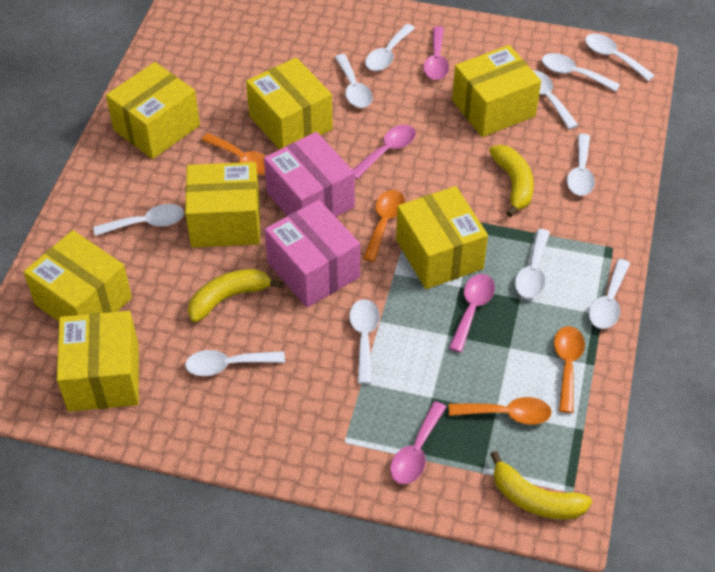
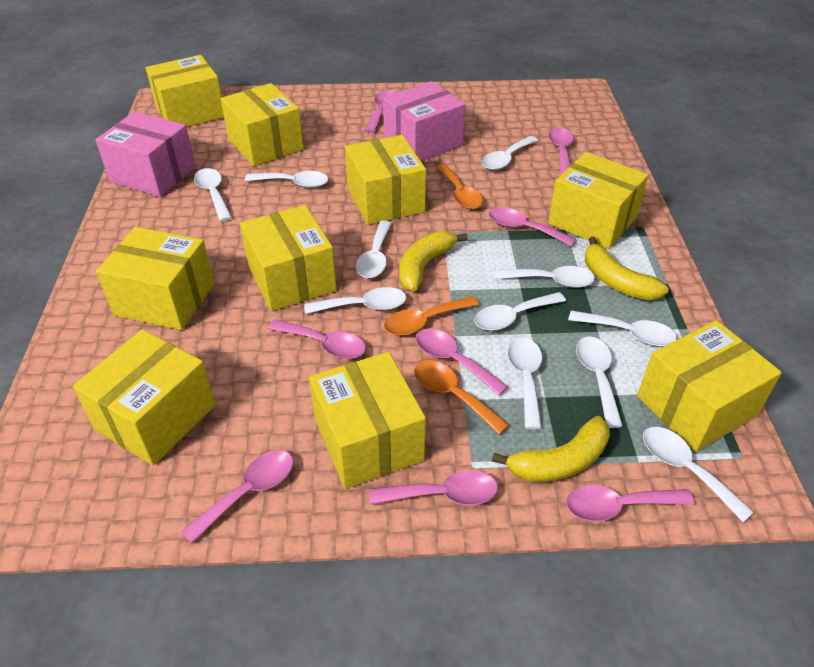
orange spoon: [201,133,266,175] [363,190,405,262] [449,397,552,425] [554,326,585,413] = 4 -> [384,296,479,336] [414,360,509,434] [435,164,483,209] = 3
pink spoon: [352,125,416,179] [390,401,446,484] [423,26,449,80] [449,274,495,352] = 4 -> [181,450,294,543] [268,319,366,359] [365,90,396,133] [369,470,498,505] [416,328,508,396] [489,207,576,247] [549,128,574,175] [566,485,694,521] = 8
yellow box: [24,230,132,322] [57,311,139,412] [106,62,200,159] [185,162,260,248] [246,57,333,150] [396,186,488,289] [452,45,541,137] = 7 -> [73,329,216,465] [96,227,215,330] [146,55,224,127] [220,83,304,166] [240,205,337,311] [309,352,426,489] [345,135,426,225] [548,152,648,249] [637,320,782,452] = 9

